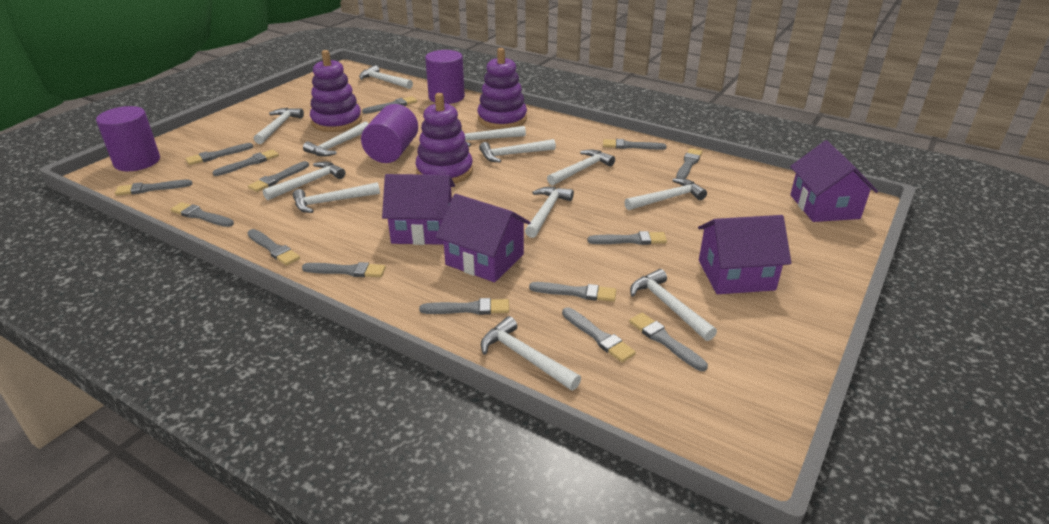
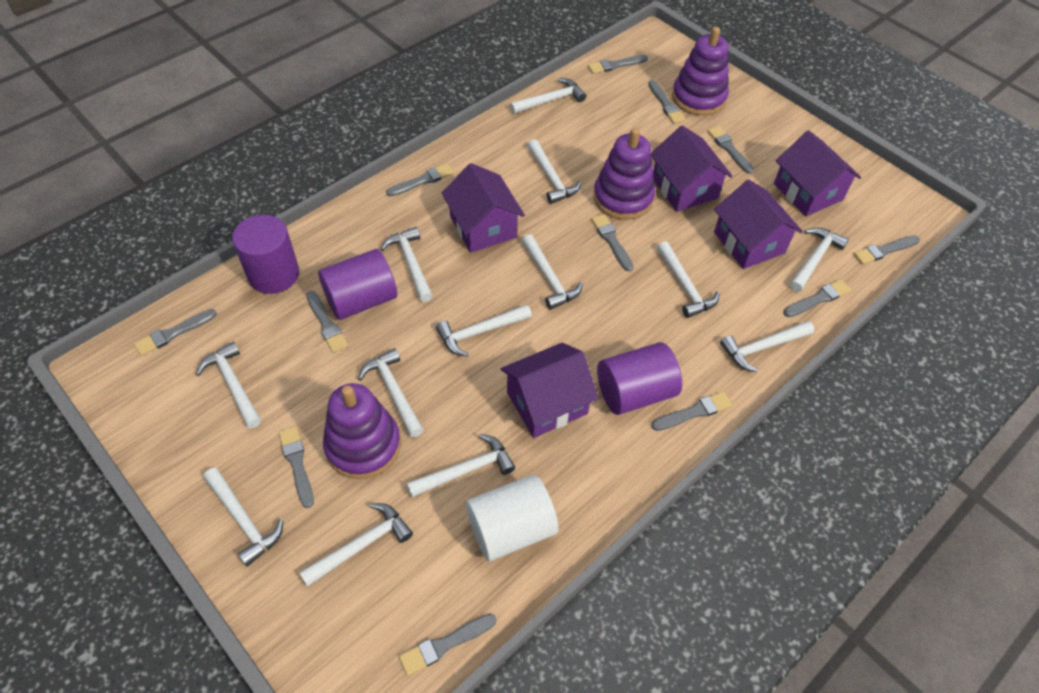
grey brush: [115,180,192,196] [170,202,234,227] [185,143,253,165] [212,149,279,176] [247,229,300,266] [248,161,309,192] [302,262,386,277] [362,96,417,114] [419,298,509,315] [529,282,616,302] [562,307,636,363] [587,231,667,245] [603,139,667,150] [629,313,708,371] [676,148,703,179] = 15 -> [134,309,217,356] [278,426,314,508] [306,291,348,353] [386,163,454,197] [399,614,497,676] [588,55,648,74] [591,214,634,271] [648,80,685,124] [651,391,732,431] [707,126,754,174] [784,279,851,317] [853,235,920,265] = 12
purple house: [382,174,455,245] [436,194,530,282] [698,215,791,294] [790,140,878,222] = 4 -> [442,163,525,253] [501,343,599,438] [651,125,732,212] [714,179,803,269] [774,130,861,216] = 5
white cylinder: none = 0 -> [466,475,558,561] = 1
white hammer: [254,108,304,144] [263,162,345,200] [293,182,380,213] [303,121,369,157] [359,65,413,89] [461,126,526,147] [479,139,556,162] [481,316,581,390] [525,187,574,238] [547,149,615,186] [624,178,707,210] [630,269,717,341] = 12 -> [196,342,261,428] [203,468,283,567] [299,503,413,587] [358,348,424,437] [381,227,433,302] [407,434,515,497] [436,304,532,357] [510,78,586,114] [522,234,583,310] [527,139,581,204] [657,241,720,318] [720,321,814,372] [790,228,849,292] = 13

